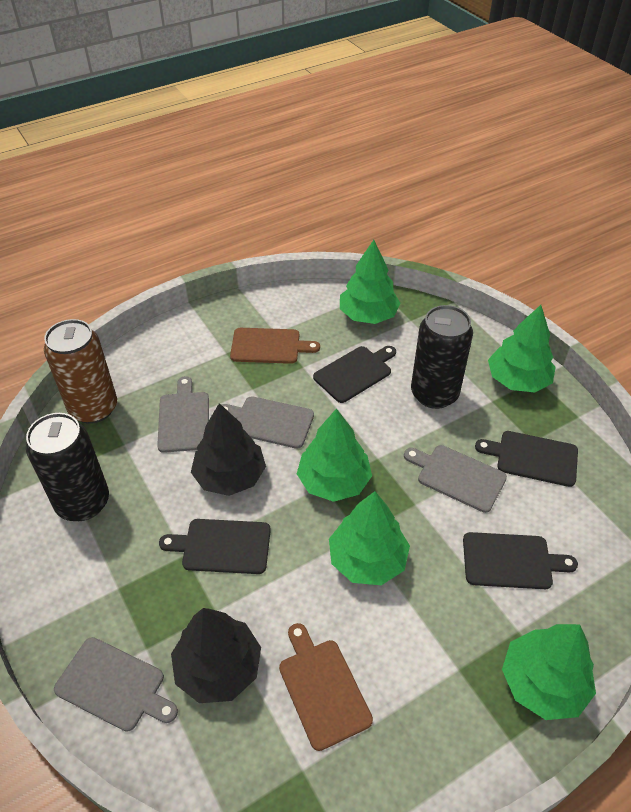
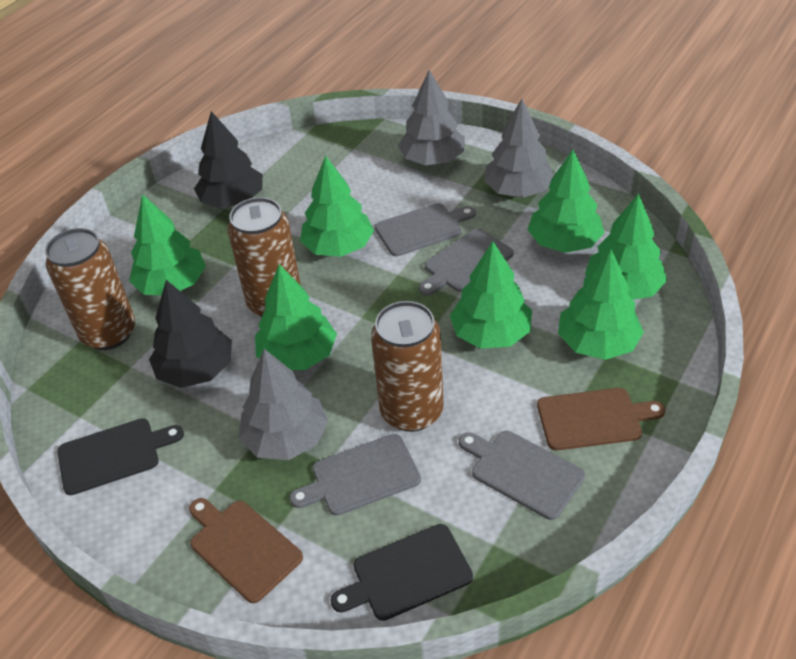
black can: [26,413,109,521] [411,305,473,409] = 2 -> none = 0
black cutting board: [159,519,271,574] [313,346,396,403] [463,532,578,589] [475,431,578,487] = 4 -> [57,418,184,495] [331,524,473,621] = 2
brown can: [44,319,117,424] = 1 -> [45,228,135,350] [228,197,301,317] [371,301,444,432] = 3
green tree: [297,408,372,502] [329,491,410,585] [340,240,401,324] [488,305,556,393] [502,624,596,720] = 5 -> [129,194,206,295] [255,264,337,370] [300,155,374,257] [450,241,532,349] [527,150,605,253] [558,249,644,360] [585,193,667,300] = 7
grey tree: none = 0 -> [239,349,328,460] [398,70,465,165] [484,99,554,198] = 3

